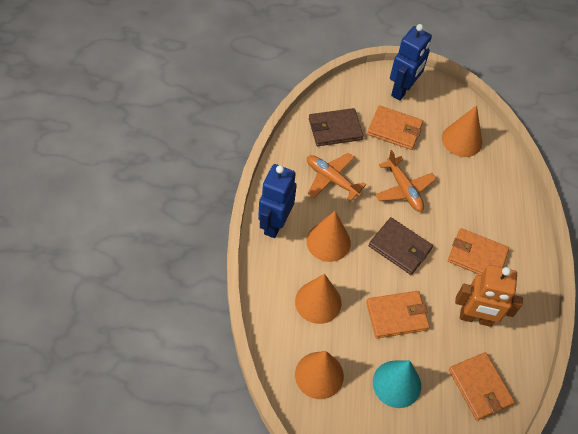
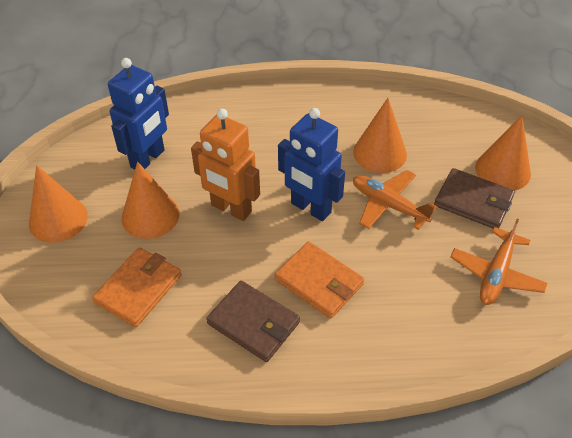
orange wallet: [366,291,430,338] [367,105,423,150] [448,228,509,275] [449,352,515,420] = 4 -> [92,247,181,327] [275,241,364,319] = 2
turquoise cone: [373,360,421,408] = 1 -> none = 0

